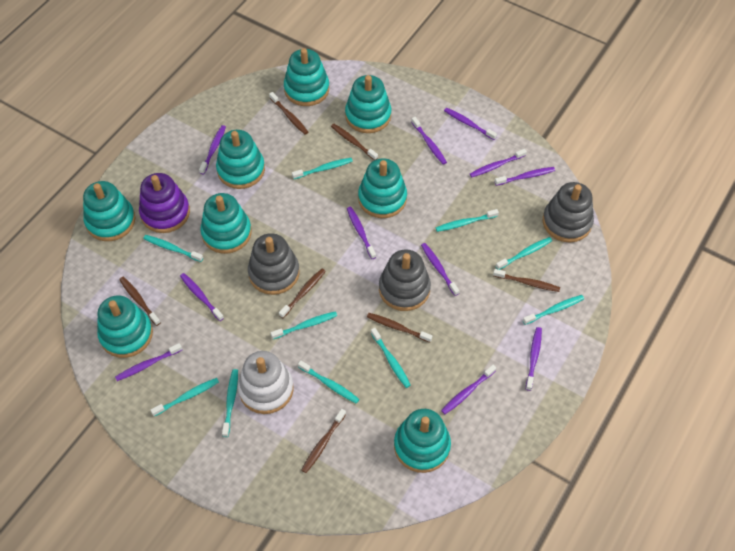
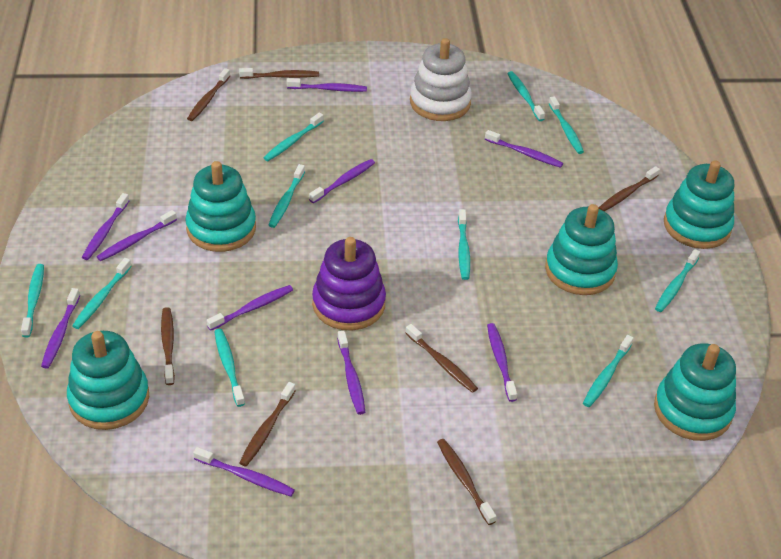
grey stacking toy: [248,233,300,295] [379,249,431,311] [543,182,594,243] = 3 -> none = 0
purple toothbrush: [115,343,182,381] [180,273,224,321] [199,125,226,174] [347,207,376,259] [412,117,447,165] [421,243,459,296] [441,365,496,414] [444,108,497,140] [470,149,527,177] [495,167,555,186] [526,327,542,391] = 11 -> [41,288,80,369] [82,193,129,260] [97,210,177,261] [193,447,295,496] [206,285,293,331] [287,78,367,92] [309,159,375,203] [337,331,365,415] [485,130,563,168] [487,323,517,402] = 10
turquoise stacking toy: [83,181,135,241] [97,295,153,358] [200,193,251,254] [216,130,265,189] [284,48,329,106] [345,75,391,133] [358,158,407,218] [394,409,451,473] = 8 -> [67,331,149,430] [185,161,256,252] [545,204,618,295] [654,343,736,441] [664,160,734,249] = 5

